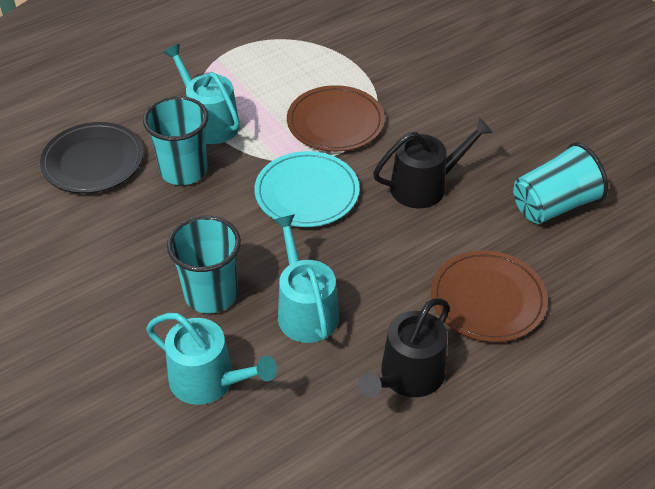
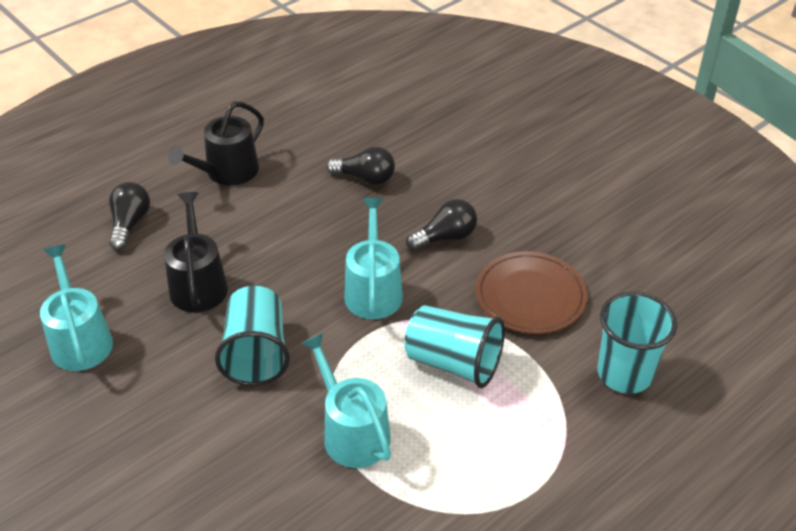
black light bulb: none = 0 -> [109,182,150,250] [326,146,395,185] [406,199,477,250] = 3
black plate: [40,122,143,193] = 1 -> none = 0
brown plate: [287,85,385,152] [431,250,548,342] = 2 -> [475,251,588,334] = 1
turquoise plate: [254,151,360,227] = 1 -> none = 0

